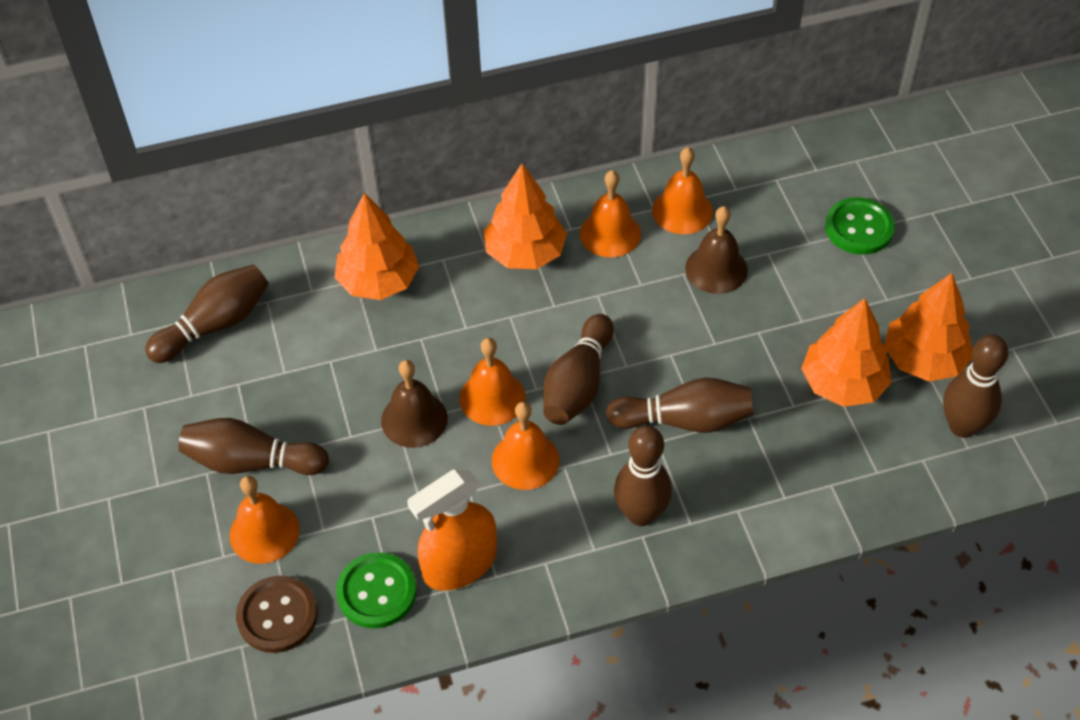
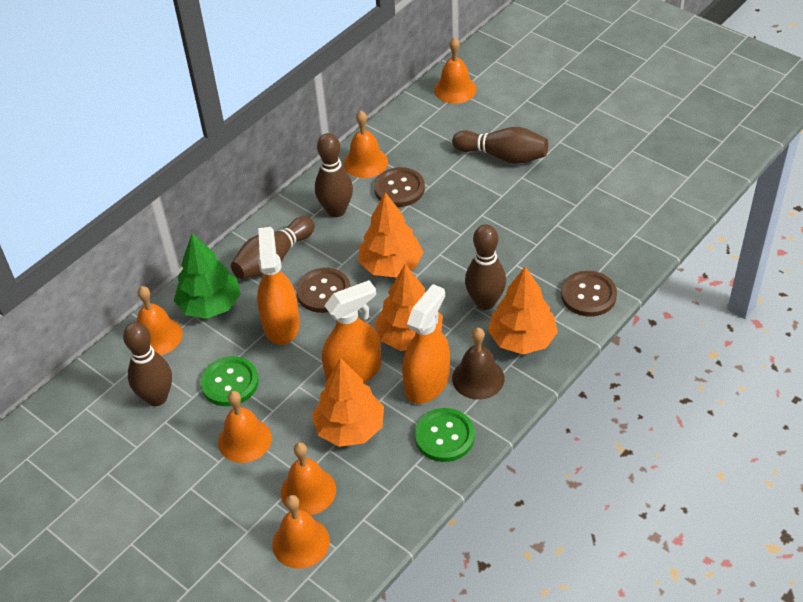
brown bell: [381,360,448,448] [685,206,748,294] = 2 -> [452,328,504,400] = 1
brown bowling pin: [145,264,269,363] [178,418,329,475] [543,314,614,425] [606,377,753,433] [614,425,672,526] [943,334,1009,438] = 6 -> [123,322,172,406] [231,216,315,279] [315,133,353,217] [452,127,548,164] [465,224,506,310] = 5
brown button: [236,576,318,653] = 1 -> [296,268,350,313] [374,167,425,207] [561,271,617,317] = 3
green tree: none = 0 -> [174,233,240,319] = 1
orange bell: [230,476,300,564] [460,338,525,426] [492,402,560,490] [580,170,641,257] [652,147,713,234] = 5 -> [137,286,182,355] [218,391,272,463] [272,495,330,569] [281,442,336,515] [344,111,388,178] [434,37,477,104] = 6
orange spray bottle: [407,470,497,591] = 1 -> [257,227,300,345] [322,280,381,383] [402,284,450,404] = 3

